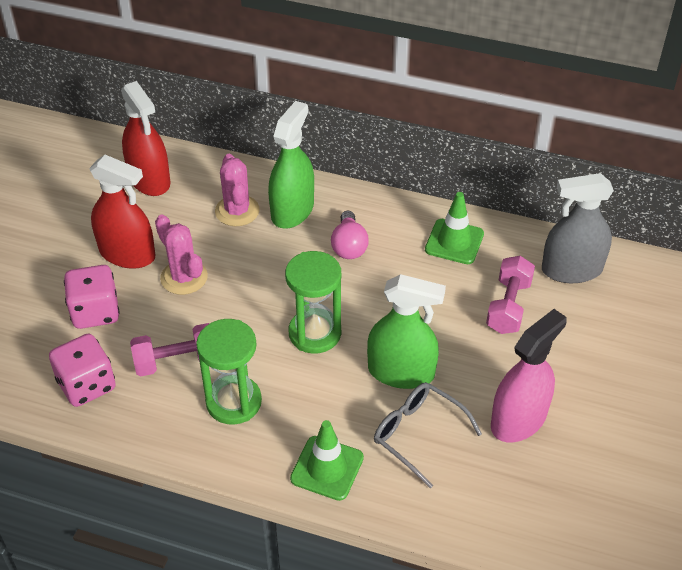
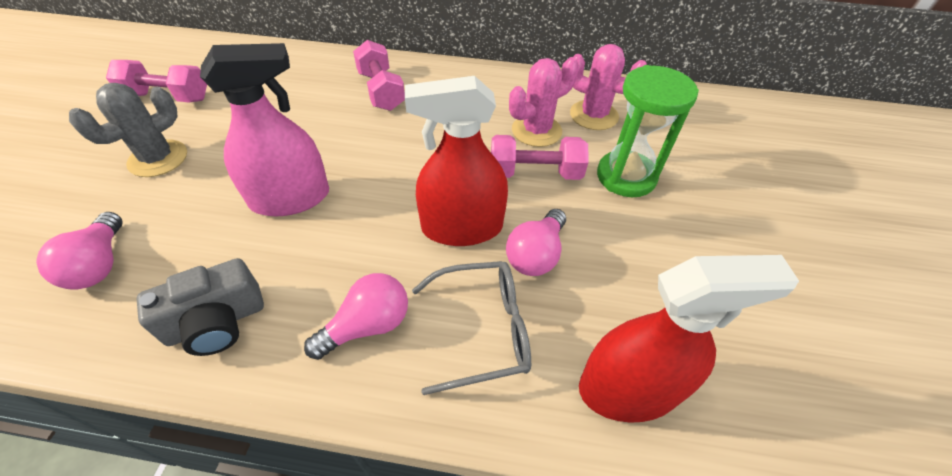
green hourglass: [196,319,262,425] [285,251,341,354] = 2 -> [597,65,699,197] = 1
green spray bottle: [268,101,314,229] [367,274,446,389] = 2 -> none = 0
green traffic cone: [290,420,364,501] [425,192,484,264] = 2 -> none = 0
grey cactus: none = 0 -> [69,83,187,177] = 1
grey camera: none = 0 -> [136,258,264,356] = 1
grey spray bottle: [542,173,614,283] = 1 -> none = 0
pink dice: [49,334,116,407] [64,265,120,329] = 2 -> none = 0
pink dumbbell: [130,323,209,376] [486,256,535,334] = 2 -> [106,60,207,102] [353,40,405,111] [491,135,588,180] = 3
pink light bulb: [331,211,369,259] = 1 -> [36,212,123,290] [304,273,408,360] [506,209,566,276] = 3

